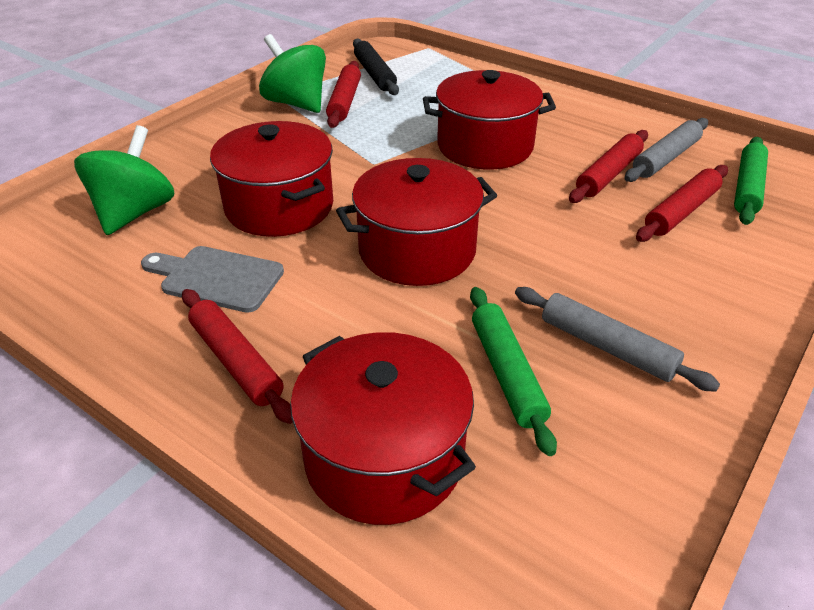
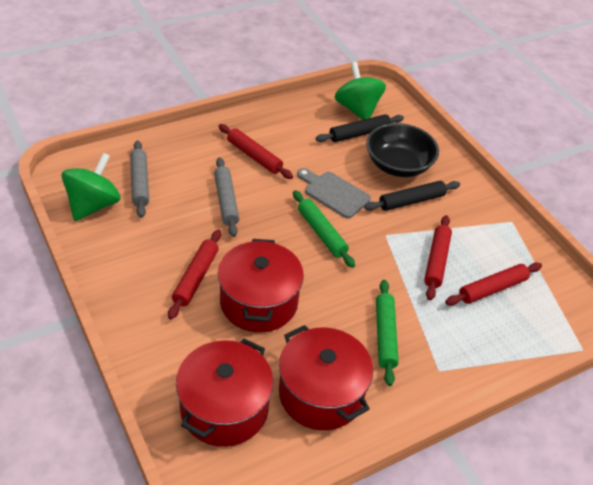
black bowl: none = 0 -> [366,123,439,177] = 1
black rolling pin: [353,38,399,95] = 1 -> [315,114,404,142] [364,181,460,211] = 2
red pot: [210,121,333,237] [290,332,476,525] [336,158,497,286] [423,70,556,170] = 4 -> [176,338,273,447] [218,239,304,332] [279,325,373,430] = 3

